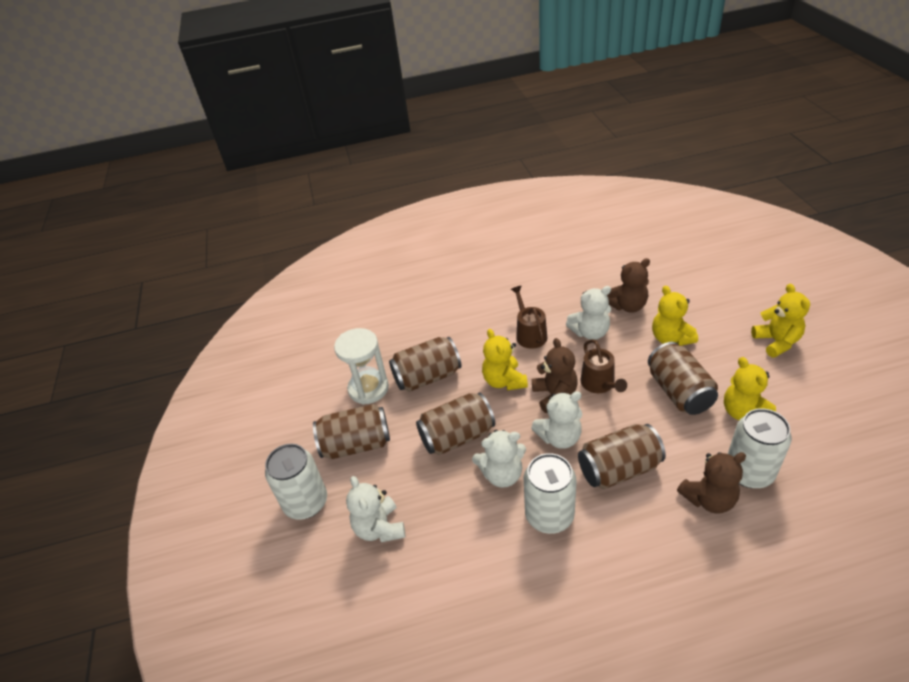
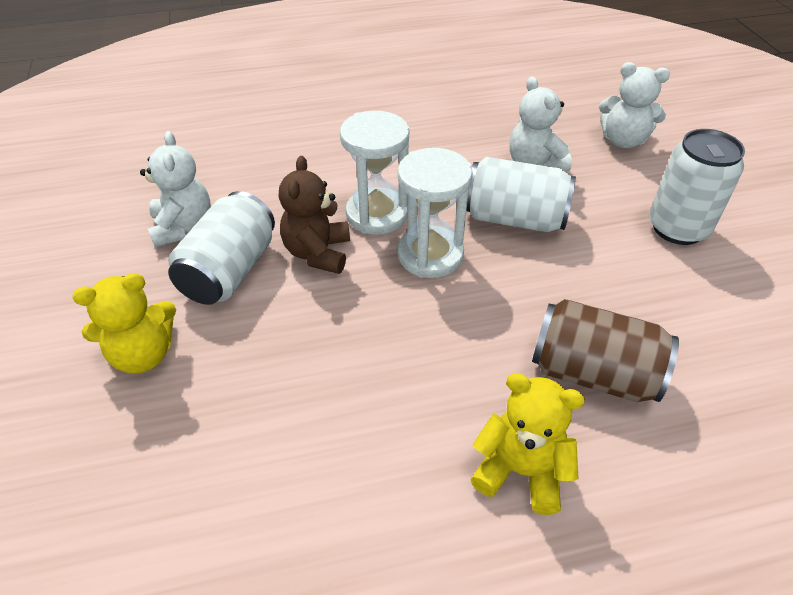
brown can: [313,404,390,459] [389,337,461,392] [416,392,495,455] [578,424,666,489] [648,342,718,415] = 5 -> [532,299,679,402] = 1
brown teddy bear: [532,338,578,413] [607,258,650,313] [677,452,746,514] = 3 -> [279,156,350,274] = 1
brown watering can: [511,286,547,349] [580,339,627,393] = 2 -> none = 0
white hourglass: [334,328,389,404] = 1 -> [340,111,409,235] [397,148,473,278] = 2
white teddy bear: [346,476,405,542] [472,430,526,488] [531,391,582,449] [566,286,611,340] = 4 -> [140,131,211,247] [509,76,572,172] [599,62,670,148] = 3
yellow teddy bear: [482,329,528,390] [652,286,698,346] [724,357,776,420] [751,284,810,358] = 4 -> [72,273,176,374] [470,373,585,515] = 2

